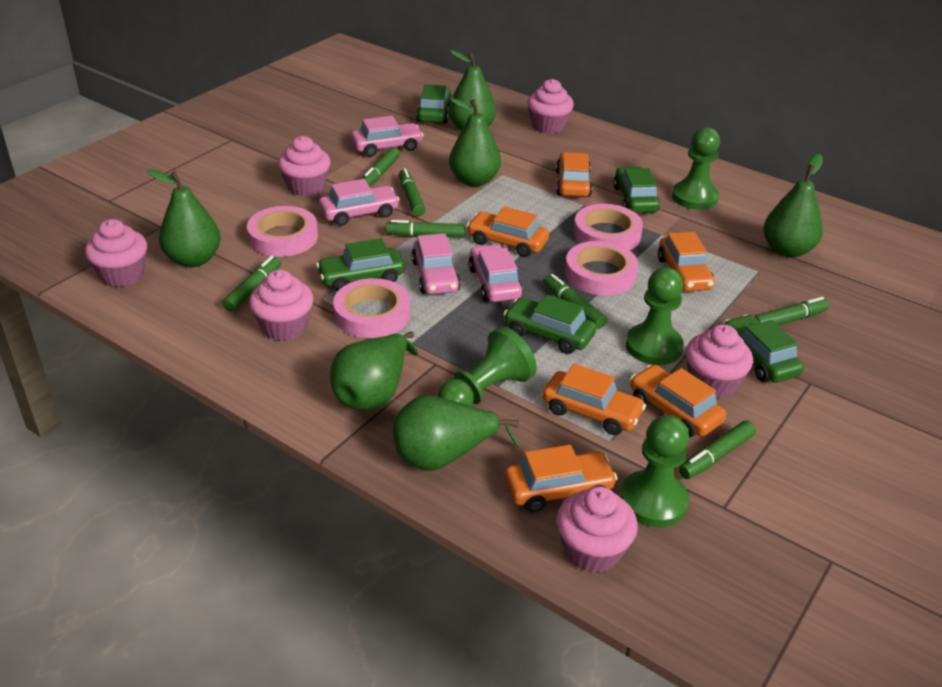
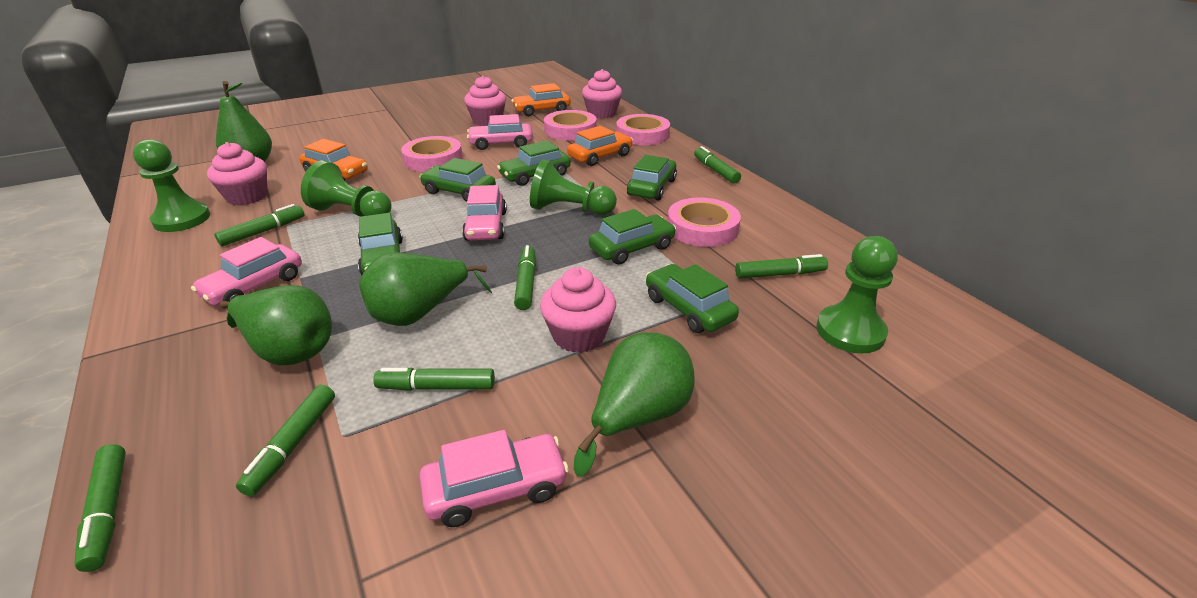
green car: [316,238,405,292] [416,84,452,124] [504,294,597,354] [613,167,660,213] [724,315,804,383] = 5 -> [358,213,403,275] [420,158,496,202] [497,140,571,186] [589,209,676,265] [627,155,677,200] [646,264,739,333] = 6
green pear: [147,169,221,267] [330,331,418,410] [393,395,520,471] [448,50,496,131] [449,98,501,187] [763,154,823,258] = 6 -> [216,81,272,162] [220,285,332,365] [359,252,492,326] [574,332,694,476] = 4
orange car: [467,207,549,257] [505,445,618,512] [543,364,646,435] [556,152,592,197] [630,365,727,438] [658,232,715,291] = 6 -> [299,139,368,181] [511,83,571,116] [567,126,633,166] = 3
pink cupcake: [85,219,147,287] [249,270,314,341] [278,136,330,196] [527,79,574,134] [557,486,638,573] [685,324,753,398] = 6 -> [207,142,267,205] [464,76,506,126] [540,267,616,353] [582,69,622,118] = 4

